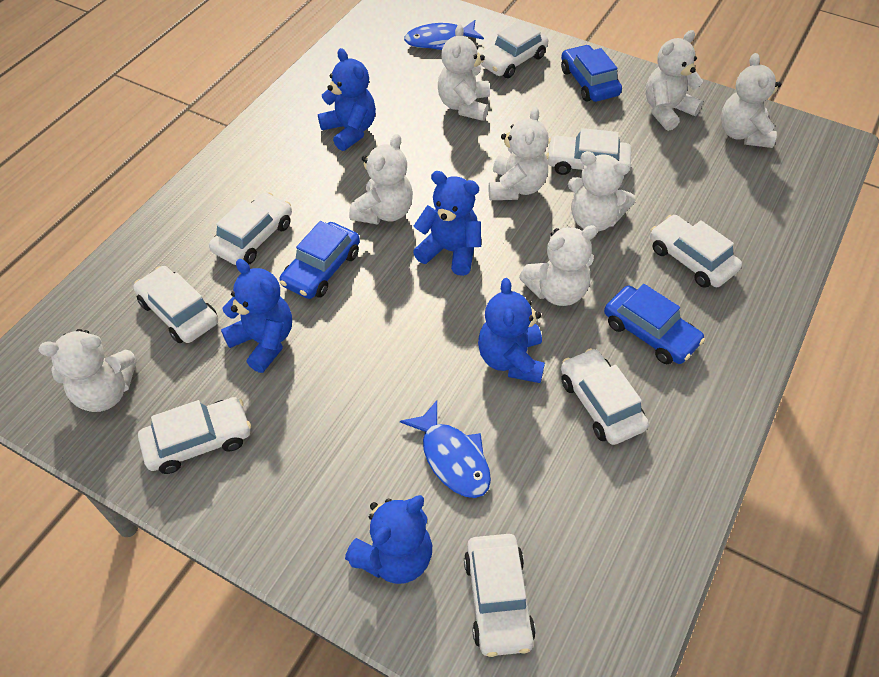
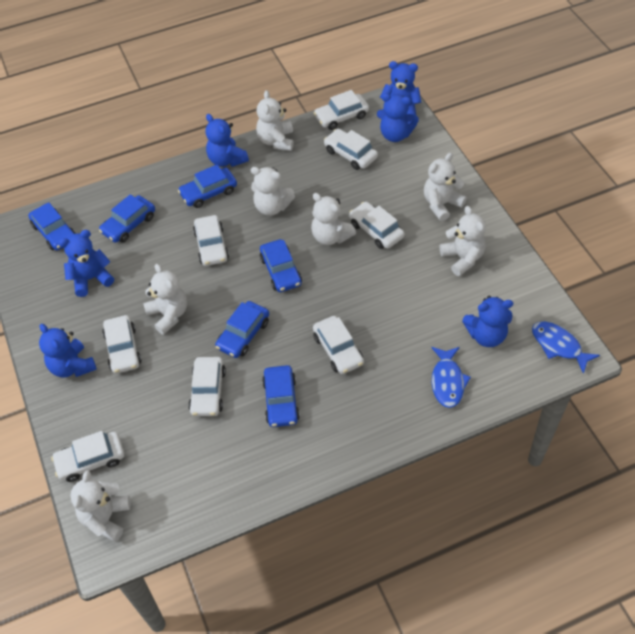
blue car: [279,221,360,299] [561,45,622,102] [604,284,705,364] = 3 -> [28,202,76,251] [99,194,155,243] [178,165,237,208] [215,301,269,358] [260,239,302,292] [262,365,300,427] = 6
blue teddy bear: [221,259,292,373] [318,48,376,151] [345,495,432,584] [413,171,481,276] [478,278,545,383] = 5 -> [39,324,97,378] [58,230,114,297] [205,114,249,167] [377,93,419,142] [380,61,421,116] [462,296,513,347] = 6
white teddy bear: [39,329,137,412] [349,134,413,224] [438,24,490,121] [489,107,549,200] [519,225,598,306] [568,151,636,232] [646,30,703,131] [721,53,781,148] = 8 -> [70,470,131,542] [143,264,187,335] [251,167,295,216] [256,90,294,151] [311,193,356,245] [424,153,467,221] [440,206,486,276] = 7

